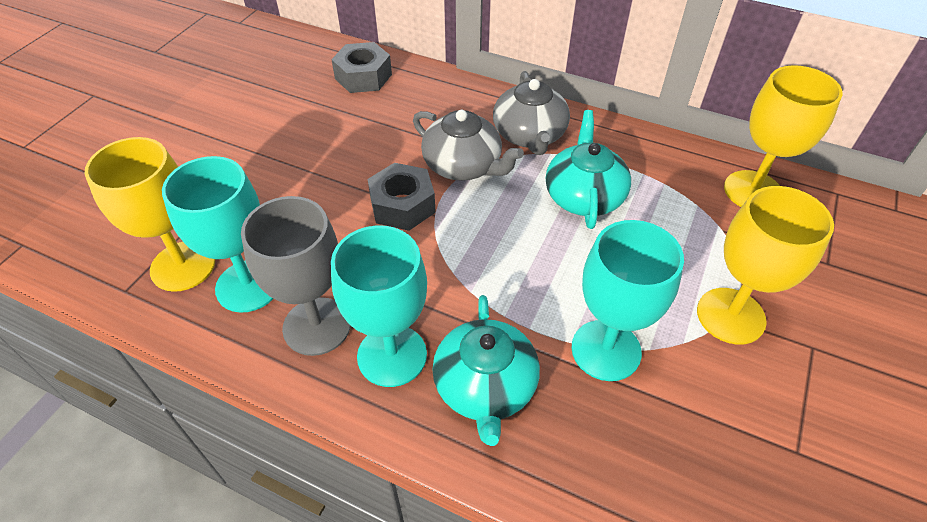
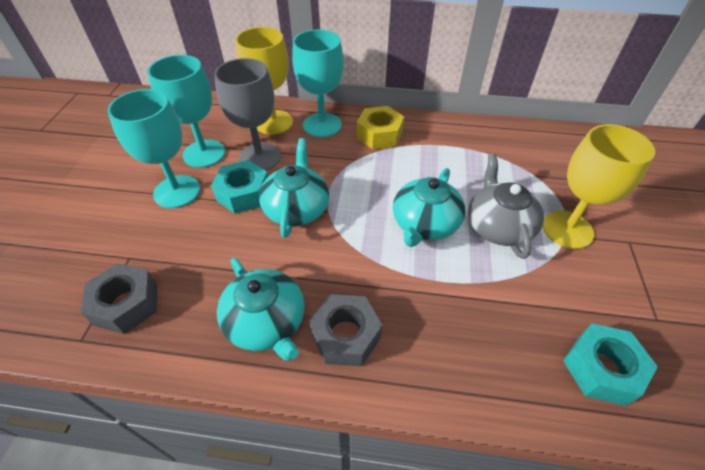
grey teapot: [413,110,524,181] [493,71,570,155] = 2 -> [468,154,544,259] = 1
turquoise nut: none = 0 -> [211,160,268,214] [563,324,658,406] = 2
turquoise teapot: [432,295,540,446] [546,110,631,229] = 2 -> [217,258,305,361] [259,138,329,238] [393,168,465,247] = 3
yellow goblet: [85,137,215,292] [697,186,834,345] [724,65,843,207] = 3 -> [235,27,293,135] [543,124,655,249] = 2
yellow nut: none = 0 -> [357,106,404,149] = 1

